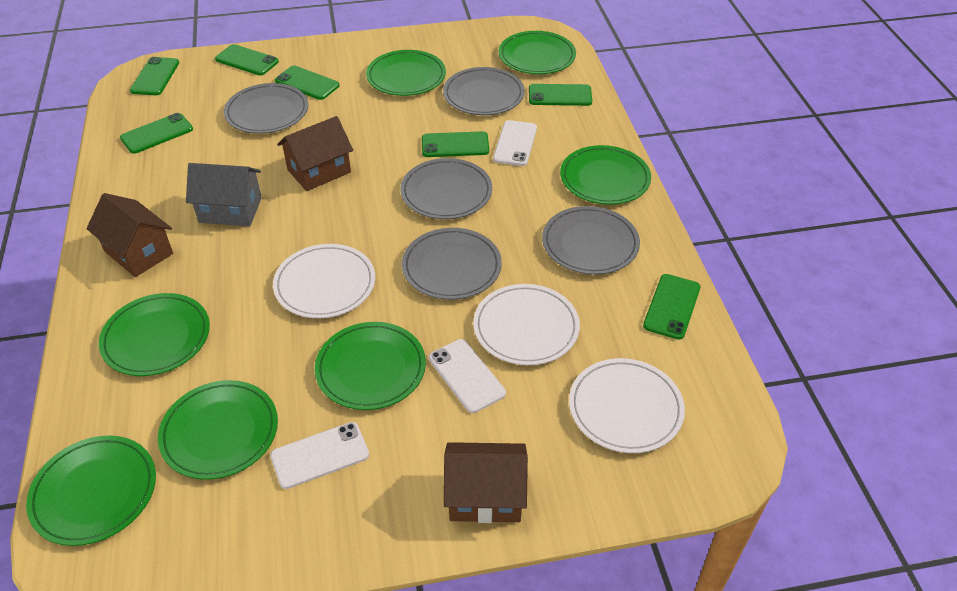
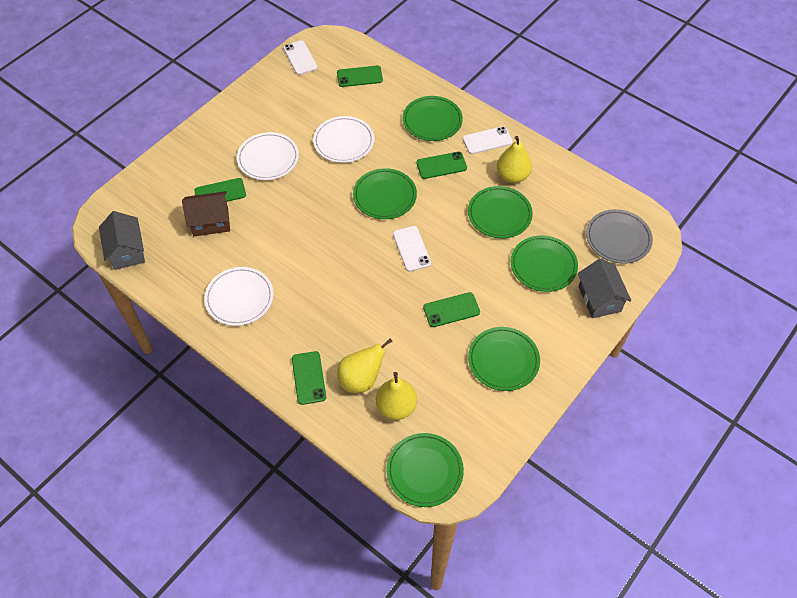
brown house: [86,193,173,277] [277,116,353,191] [444,442,528,523] = 3 -> [182,191,230,237] = 1
green phone: [120,113,193,154] [130,57,179,95] [215,44,279,75] [275,66,339,100] [422,131,489,157] [529,84,592,106] [643,274,701,340] = 7 -> [195,178,246,202] [292,351,326,405] [337,66,383,87] [416,152,467,179] [423,292,480,327] = 5
green plate: [26,435,156,546] [99,293,210,376] [158,380,278,480] [315,322,426,410] [366,50,446,96] [499,31,576,74] [560,145,651,205] = 7 -> [353,168,417,219] [386,433,464,507] [403,96,463,141] [468,186,533,238] [468,327,540,391] [511,235,578,292] = 6
grey house: [186,163,262,226] = 1 -> [99,211,145,270] [578,258,632,318] = 2
grey plate: [224,83,308,134] [400,158,492,219] [402,228,502,300] [443,67,525,115] [542,206,640,275] = 5 -> [586,209,653,264] = 1
yellow pear: none = 0 -> [337,338,393,393] [376,372,417,420] [497,136,532,183] = 3

